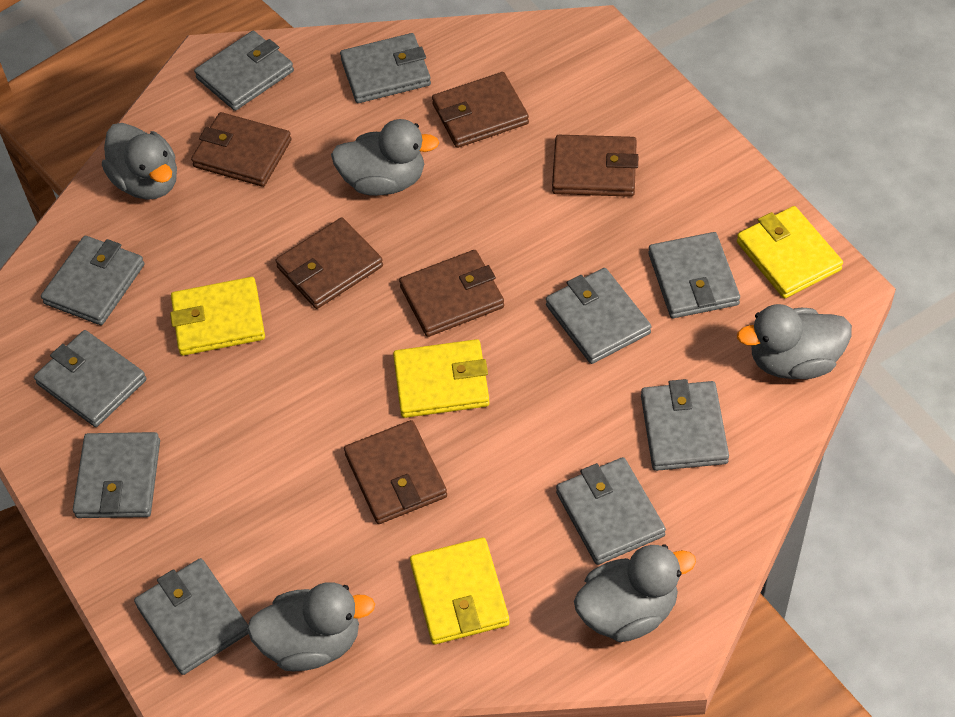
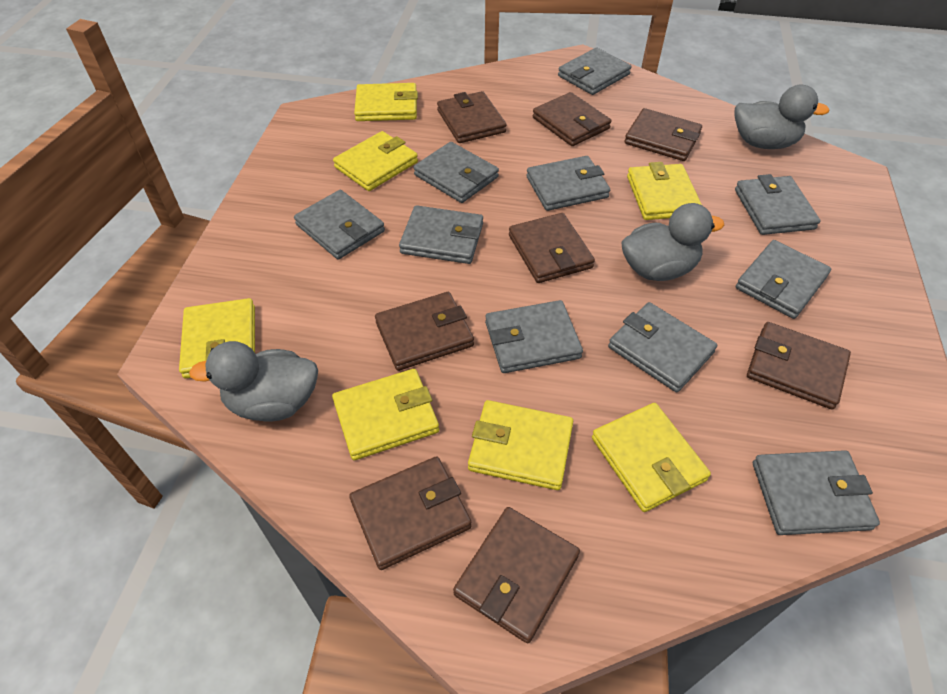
brown wallet: [191,112,292,187] [276,218,383,309] [344,420,447,524] [399,250,504,337] [432,72,529,148] [552,135,639,197] = 6 -> [349,456,471,570] [375,292,474,371] [437,91,506,143] [453,507,580,643] [509,213,595,283] [533,92,611,146] [624,108,702,161] [747,322,851,410] = 8
grey duck: [102,123,177,200] [247,582,375,671] [331,119,439,196] [574,544,696,642] [737,304,852,379] = 5 -> [189,341,318,422] [621,203,725,281] [734,85,830,149] = 3
yellow wallet: [170,277,265,356] [393,339,490,418] [410,538,510,644] [737,206,843,298] = 4 -> [179,298,255,378] [332,369,439,460] [333,131,418,191] [354,83,418,121] [468,400,573,490] [592,403,711,512] [627,162,702,220] = 7

